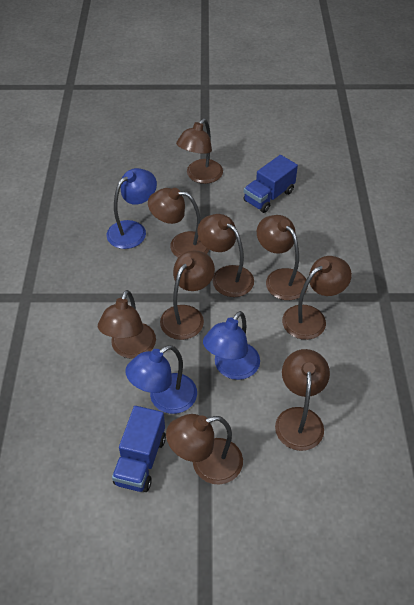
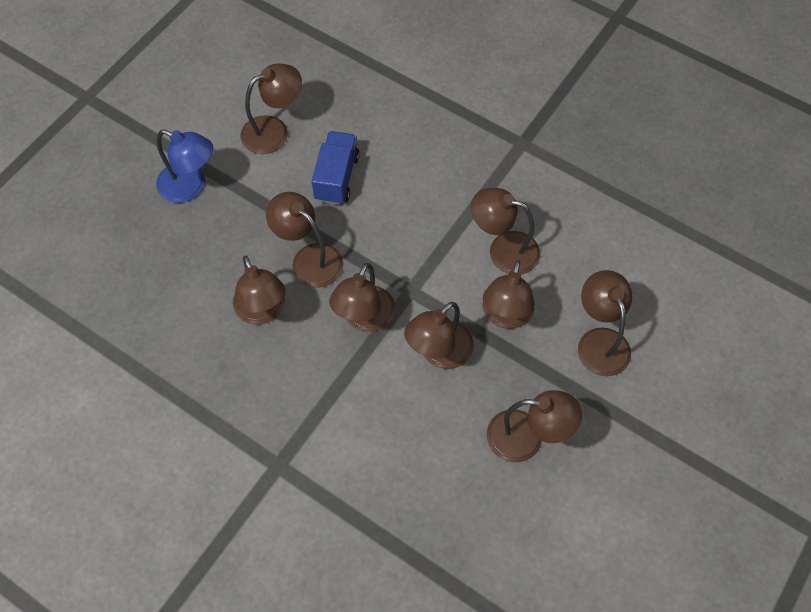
blue lamp: [106,168,157,249] [125,345,197,414] [203,311,260,380] = 3 -> [156,129,213,203] = 1
blue truck: [112,406,166,492] [243,155,298,213] = 2 -> [312,131,360,205] = 1

